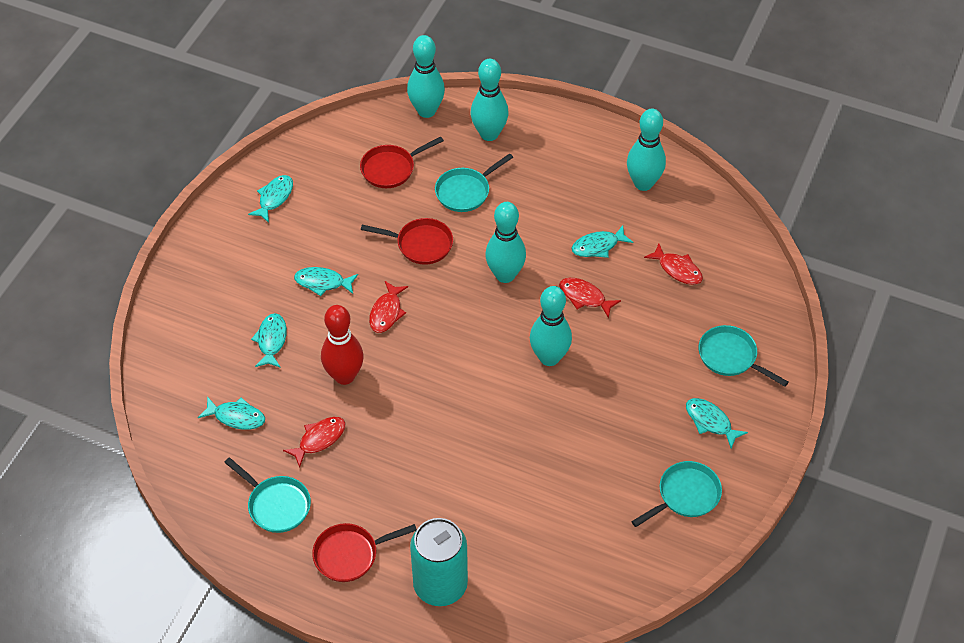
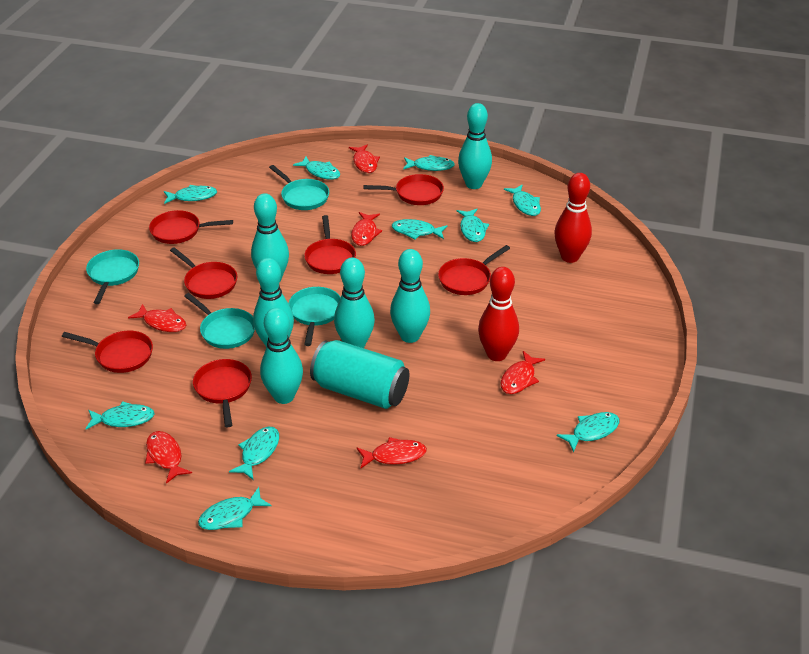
red bowling pin: [321,305,364,385] = 1 -> [478,267,519,361] [555,173,592,263] = 2
red fish: [283,417,345,468] [369,281,408,333] [559,278,621,318] [644,243,703,285] = 4 -> [128,304,186,332] [145,431,192,484] [349,144,380,173] [351,212,382,246] [357,437,427,469] [500,351,545,394] = 6
red pan: [312,523,417,582] [360,136,444,188] [361,218,453,265] = 3 -> [62,331,153,373] [149,210,233,244] [170,247,237,299] [193,359,252,427] [304,215,356,274] [364,174,444,205] [438,245,510,295] = 7
turquoise bowling pin: [407,35,445,118] [471,59,509,141] [485,202,526,283] [530,286,572,366] [627,109,666,191] = 5 -> [251,193,289,281] [253,258,294,347] [260,308,303,404] [334,258,375,348] [390,249,430,343] [458,103,492,189] = 6
turquoise fish: [198,396,265,430] [248,175,293,223] [251,313,287,368] [294,267,358,296] [572,225,633,258] [686,398,748,449] = 6 -> [86,401,155,430] [164,185,217,204] [198,487,271,530] [229,427,279,480] [293,156,340,180] [392,219,448,240] [403,155,455,171] [457,209,489,242] [504,184,541,216] [557,412,620,452] = 10

